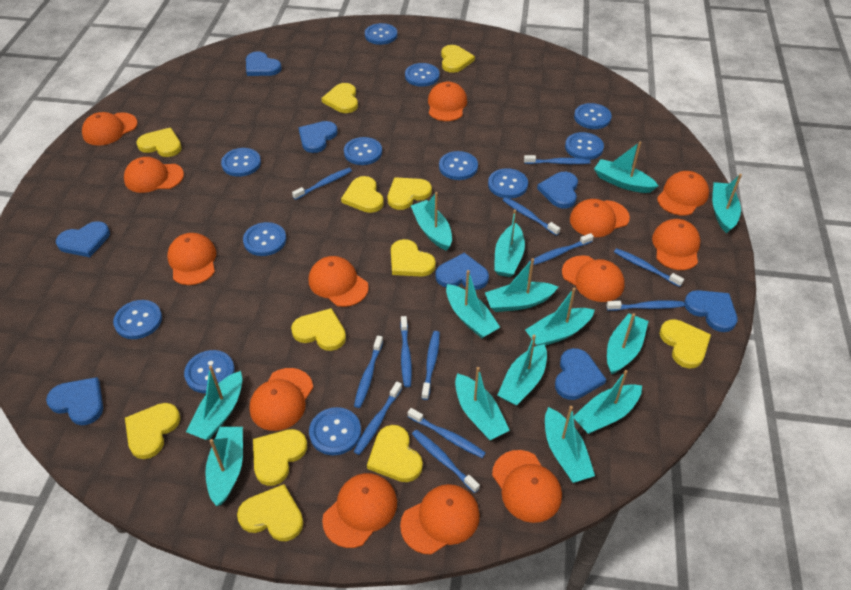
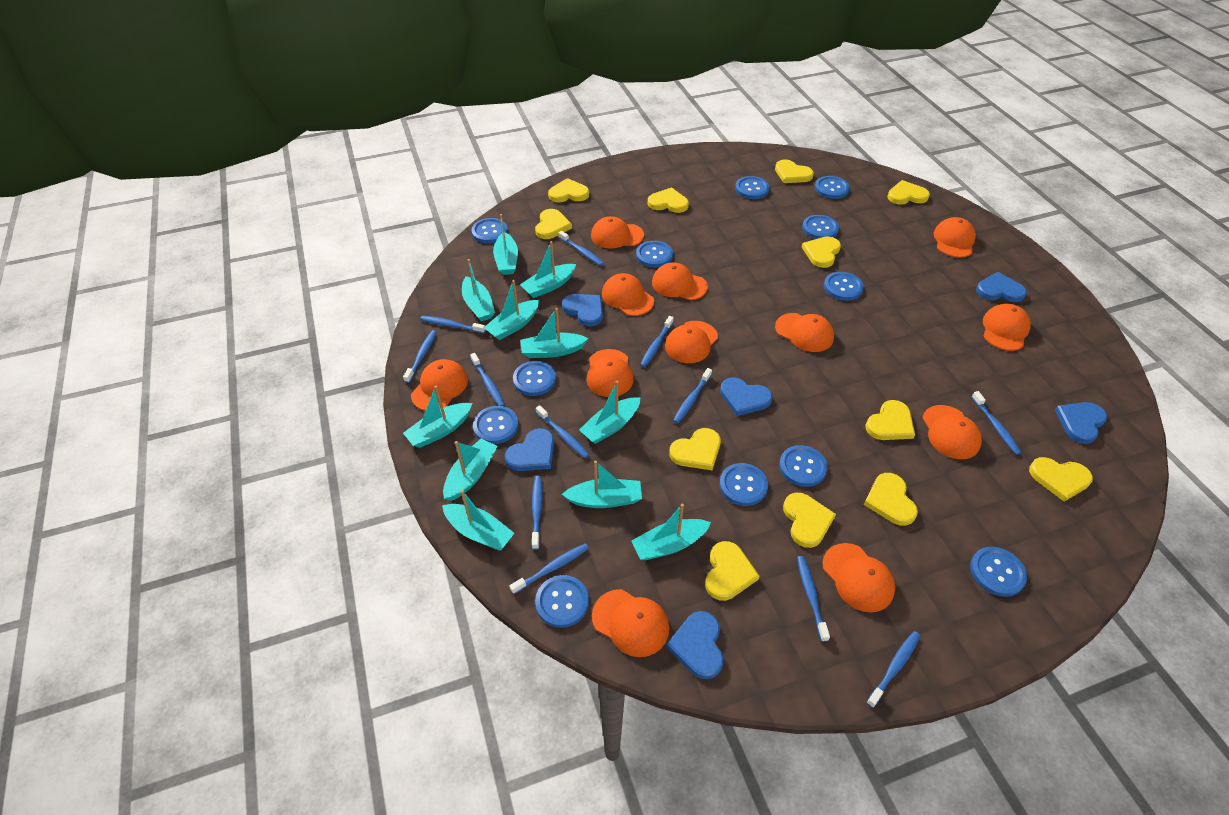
blue heart: [46,377,103,425] [56,221,110,257] [246,51,282,76] [299,121,338,153] [436,253,489,290] [537,172,578,208] [555,348,607,400] [684,290,737,332] = 8 -> [505,428,554,471] [562,294,603,327] [667,611,724,679] [720,377,773,416] [976,272,1027,302] [1055,402,1107,444] = 6
orange cap: [82,112,137,146] [124,157,184,193] [167,233,216,285] [249,368,313,431] [309,256,369,307] [322,473,397,548] [400,484,480,555] [428,82,467,121] [492,450,562,523] [562,255,625,302] [570,199,630,237] [652,219,701,270] [657,171,709,215] = 13 -> [411,359,468,411] [587,349,634,397] [591,216,644,249] [592,589,669,657] [602,273,654,316] [652,262,708,300] [665,321,718,363] [775,313,834,352] [822,543,895,612] [922,405,982,459] [933,217,976,258] [983,304,1031,351] = 12
turquoise boat: [186,366,242,440] [205,427,243,506] [411,192,452,251] [446,270,500,338] [455,367,510,440] [485,258,558,312] [494,209,525,277] [498,335,547,406] [525,288,595,346] [545,406,595,483] [573,370,642,434] [594,141,658,193] [607,313,648,375] [712,174,742,234] = 14 -> [403,386,472,448] [442,490,514,551] [443,439,498,501] [462,259,495,322] [484,280,539,340] [493,214,518,275] [520,241,576,298] [520,308,588,358] [562,461,642,508] [579,381,640,444] [631,503,711,560] = 11

